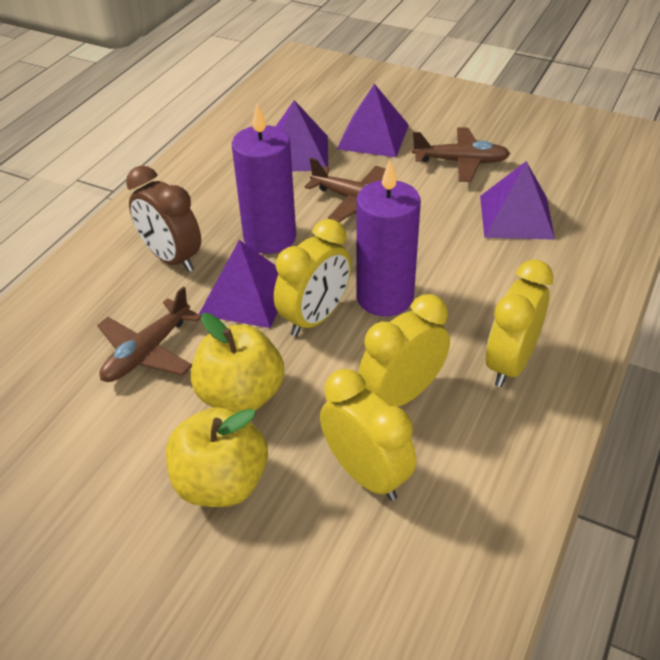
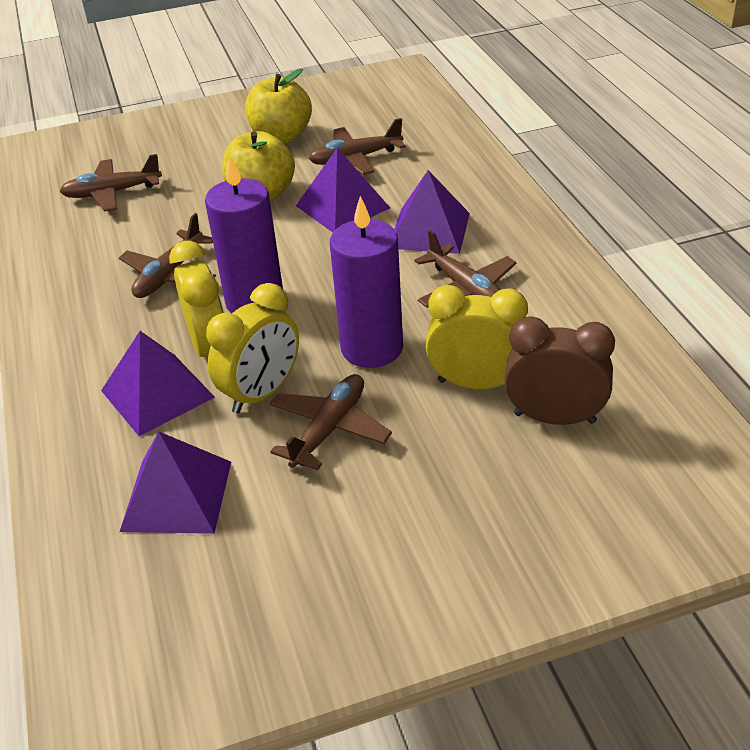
brown plane: [97,287,201,382] [304,158,385,222] [412,127,510,182] = 3 -> [59,154,162,212] [119,213,216,298] [269,374,392,470] [309,118,406,175] [414,230,517,308] = 5
yellow clock: [274,219,351,337] [320,369,416,501] [359,294,450,407] [486,259,554,387] = 4 -> [169,241,224,357] [206,283,299,413] [426,285,528,389] = 3

